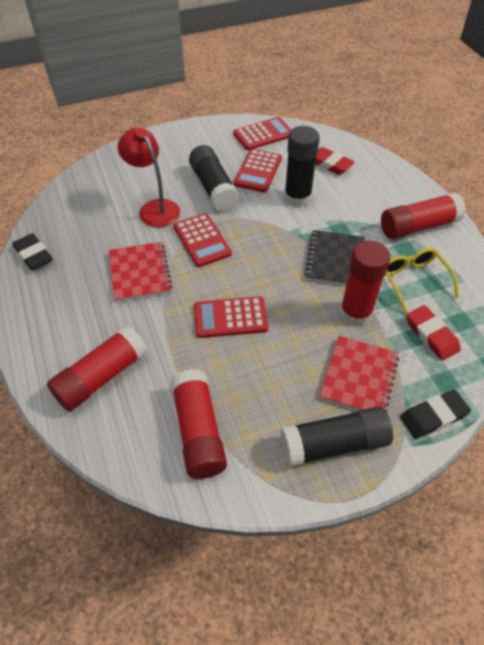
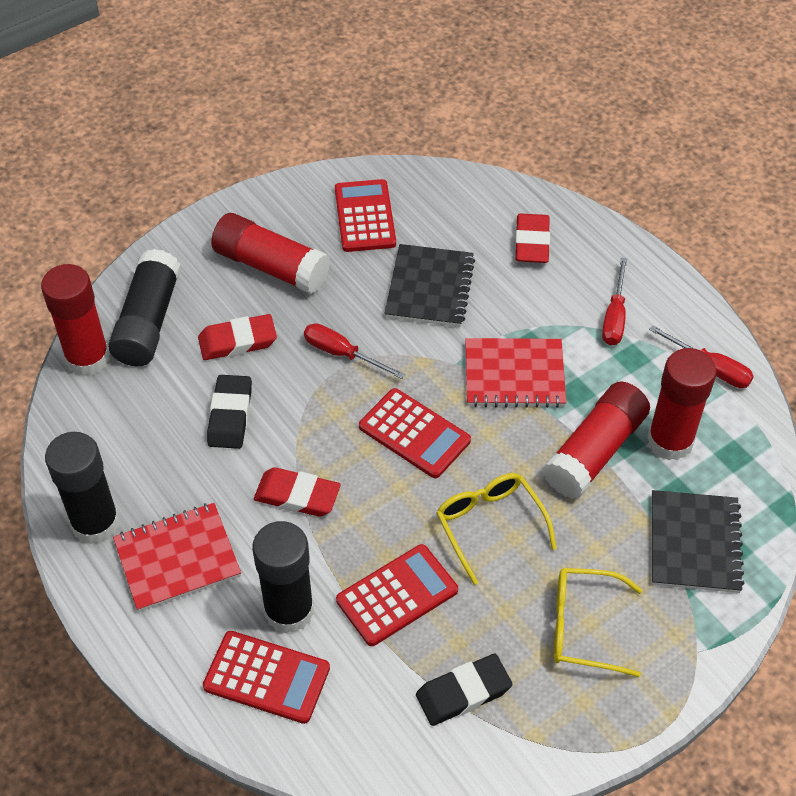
black notebook: [304,230,365,285] = 1 -> [384,244,475,327] [652,490,745,593] = 2
red eraser: [315,147,355,175] [406,305,461,361] = 2 -> [198,314,277,360] [254,467,341,517] [515,213,550,263] = 3
red lamp: [118,128,180,227] = 1 -> none = 0
red screwdriver: none = 0 -> [304,323,405,379] [602,258,627,345] [649,325,754,388] = 3
yellow glasses: [385,248,459,313] = 1 -> [436,473,557,585] [554,568,642,677] = 2

